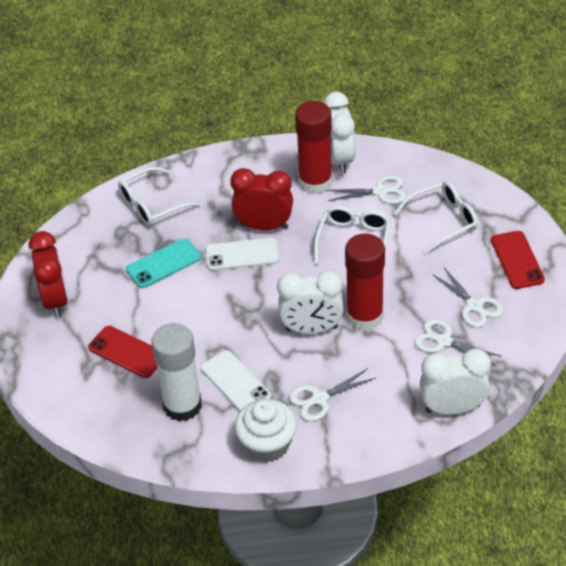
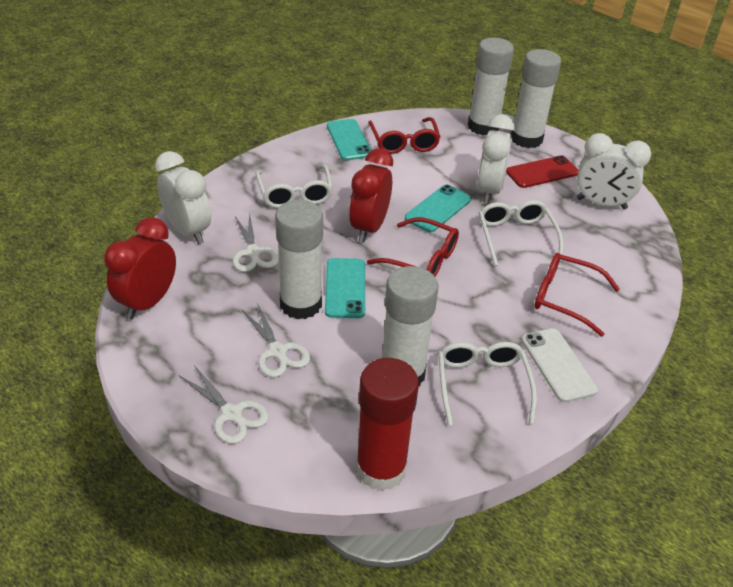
red glasses: none = 0 -> [367,217,459,277] [368,117,440,154] [534,253,620,337] = 3
red glue stick: [295,101,333,194] [345,234,385,331] = 2 -> [356,358,419,491] = 1
red phone: [88,326,157,378] [491,231,545,289] = 2 -> [506,155,578,188] = 1
turquoise phone: [126,239,201,288] = 1 -> [325,258,365,318] [327,119,371,160] [405,185,471,233] = 3
white cupcake: [235,399,297,462] = 1 -> none = 0
white glue stick: [151,323,202,421] = 1 -> [275,200,323,319] [382,266,438,386] [468,38,514,135] [511,49,561,148] = 4
white phone: [201,350,271,411] [206,238,279,271] = 2 -> [521,328,598,403] = 1
white scissors: [289,368,376,421] [326,175,406,204] [414,319,502,366] [432,268,503,328] = 4 -> [179,365,269,444] [232,213,279,272] [242,303,310,377] = 3

